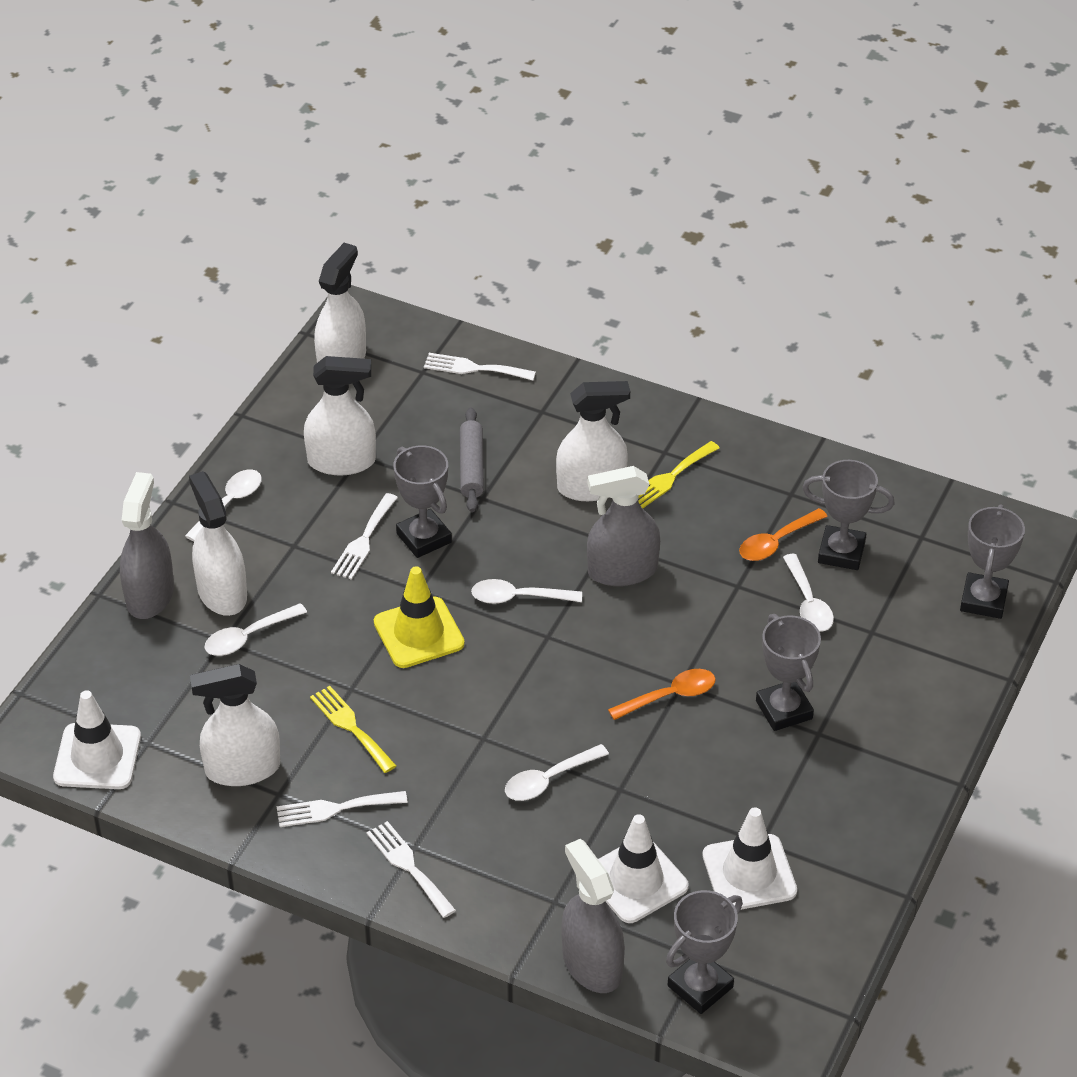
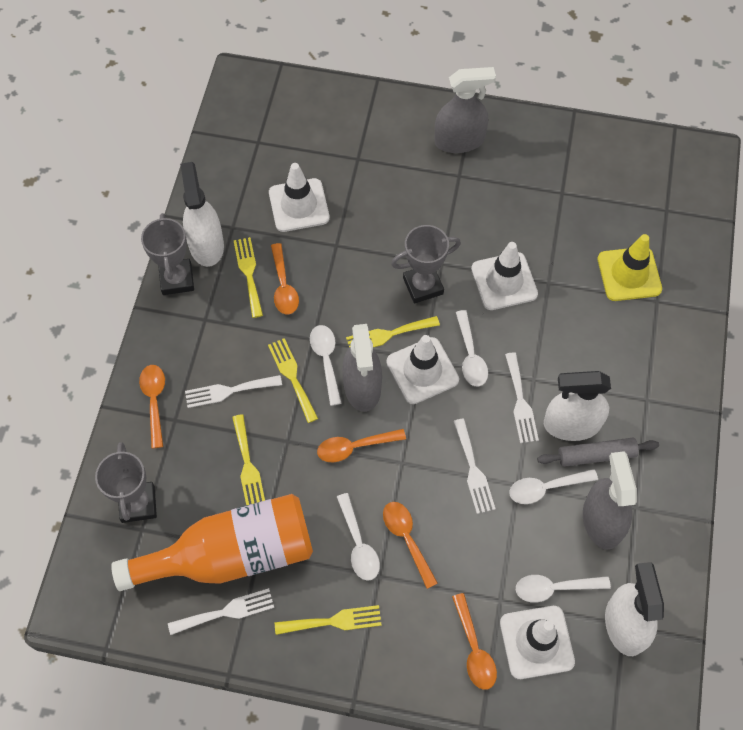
grey trophy: [393,445,452,558] [666,890,743,1014] [756,614,821,731] [802,460,895,570] [960,504,1025,619] = 5 -> [95,442,157,523] [141,213,194,295] [391,225,461,304] = 3
orange bottle: none = 0 -> [111,494,313,591] = 1
orange spoon: [608,669,716,720] [739,508,828,561] = 2 -> [139,365,165,448] [271,243,299,314] [317,429,406,463] [383,502,438,589] [452,593,497,690] = 5
white spray bottle: [189,471,247,616] [190,664,280,786] [304,356,376,475] [314,243,366,363] [556,381,630,501] = 5 -> [180,162,224,267] [544,371,611,441] [605,562,664,656] = 3
white traffic cone: [53,690,141,789] [598,814,689,923] [702,807,797,910] = 3 -> [269,163,330,232] [386,335,459,404] [471,242,538,310] [500,606,575,679] = 4
yellow fork: [310,686,396,773] [638,441,720,508] = 2 -> [232,414,265,505] [233,237,263,318] [268,338,318,423] [275,605,382,635] [346,316,440,348] = 5

